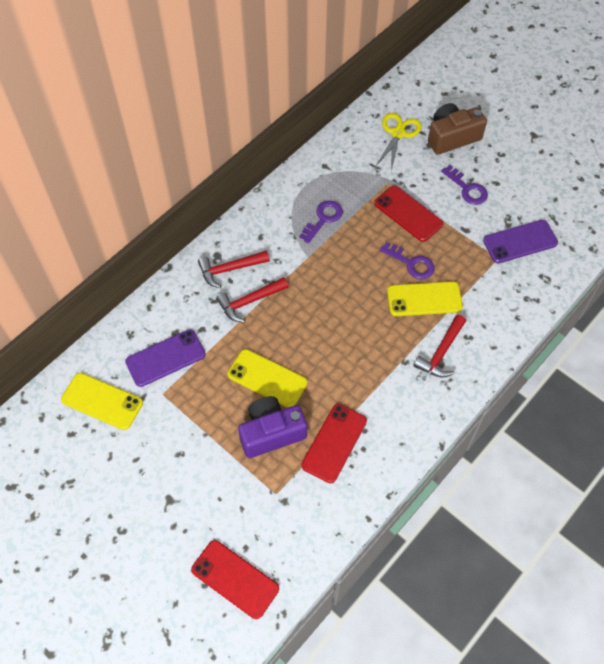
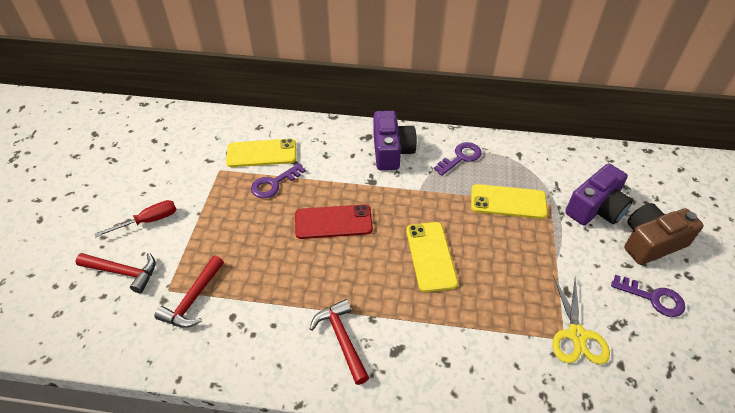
purple camera: [238,396,307,458] = 1 -> [373,111,417,170] [565,163,633,225] = 2
purple phone: [125,329,206,387] [483,220,558,263] = 2 -> none = 0
red phone: [191,540,279,619] [301,404,367,483] [374,186,443,242] = 3 -> [295,204,373,239] = 1
red screwdriver: none = 0 -> [95,200,177,237] = 1

